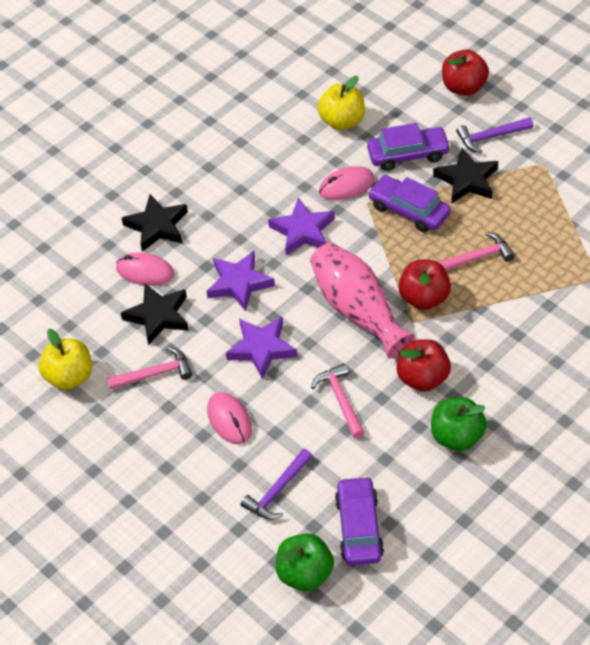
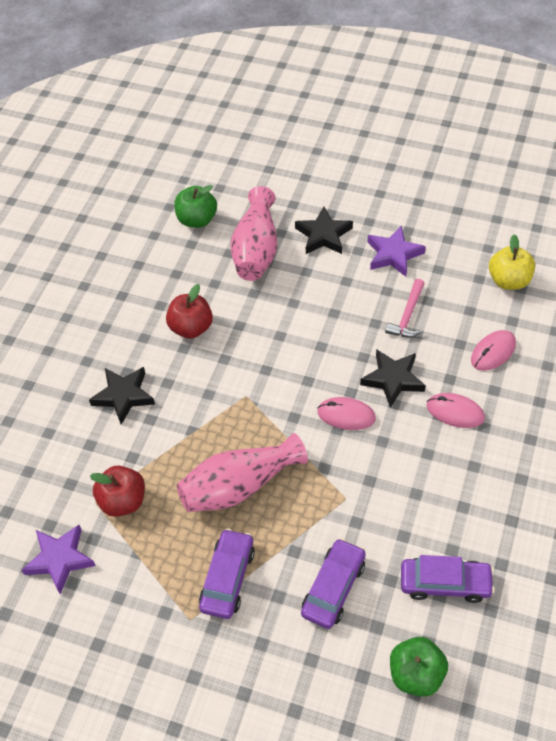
pink hammer: [107,347,192,390] [311,363,365,438] [438,232,515,271] = 3 -> [385,279,425,338] = 1
pink vase: [310,242,415,358] = 1 -> [177,433,308,512] [231,186,277,281] = 2
purple hammer: [241,448,313,520] [456,117,533,153] = 2 -> none = 0
purple star: [207,251,275,311] [226,317,297,380] [268,197,335,255] = 3 -> [22,525,96,594] [368,226,426,277] = 2
red apple: [396,339,451,392] [398,260,451,310] [442,49,489,96] = 3 -> [90,466,145,517] [166,284,213,339] = 2
yellow apple: [39,329,92,390] [317,76,365,130] = 2 -> [489,234,535,290] = 1

